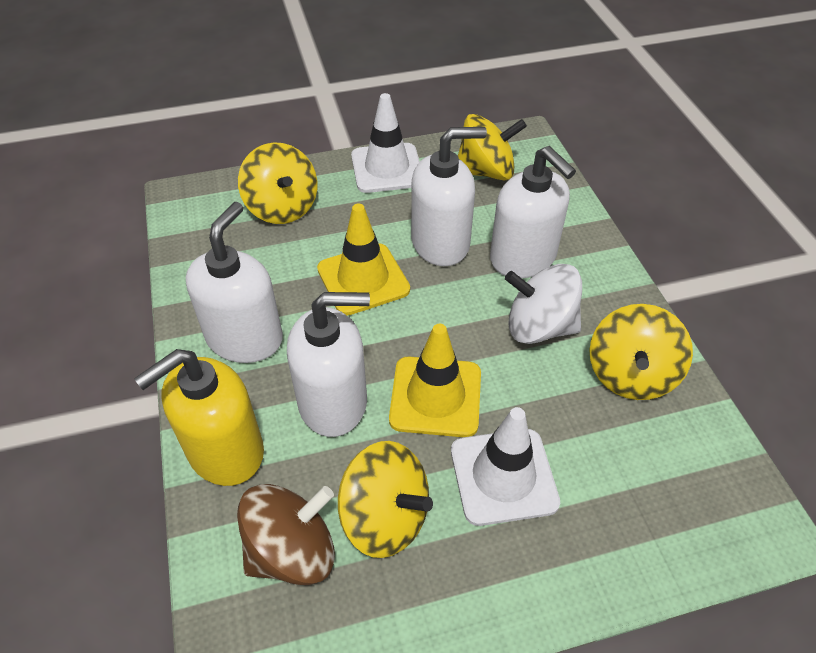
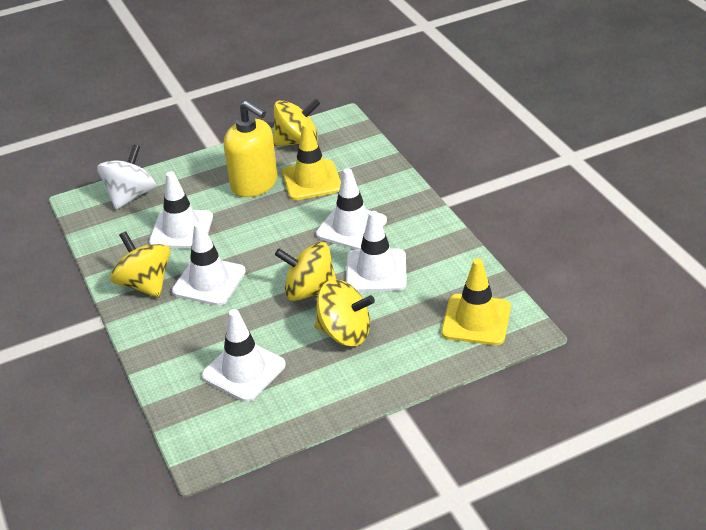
brown spinning top: [237,484,335,585] = 1 -> none = 0
white soap dispenser: [186,202,283,363] [287,292,370,437] [411,127,487,266] [490,146,576,278] = 4 -> none = 0
white traffic cone: [351,93,420,193] [451,407,560,526] = 2 -> [149,171,213,249] [172,222,246,306] [202,309,286,402] [316,168,387,250] [346,211,407,292] = 5

